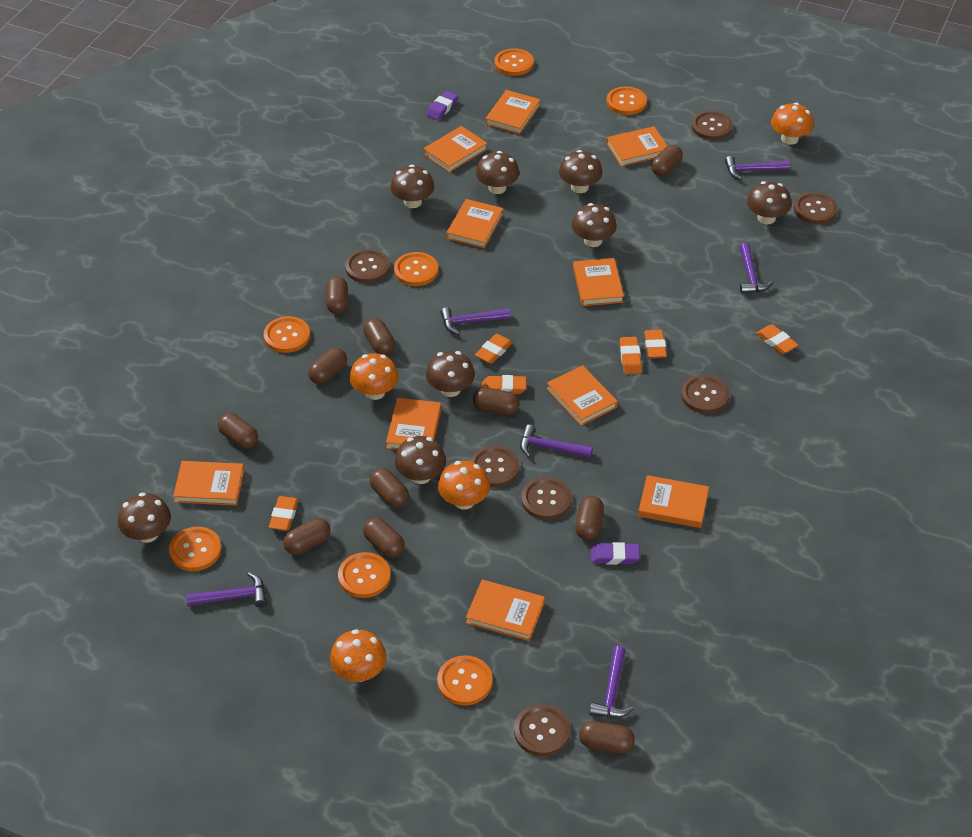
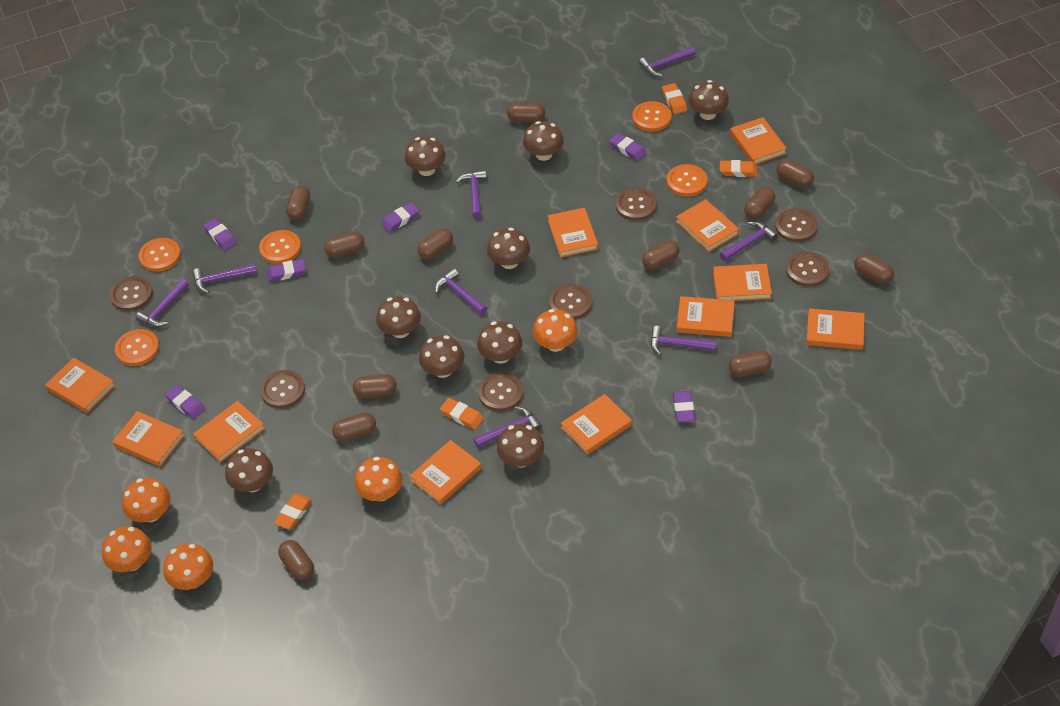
brown capsule: [218,413,258,449] [283,518,331,555] [308,348,347,384] [326,276,348,314] [363,318,395,355] [363,518,405,558] [370,468,409,508] [473,387,519,415] [575,496,604,540] [579,721,635,754] [651,145,683,176] = 11 -> [278,540,314,580] [286,186,310,220] [324,232,365,258] [332,412,376,442] [353,374,397,398] [418,228,453,260] [507,103,545,122] [642,240,680,270] [729,350,772,377] [744,187,775,219] [777,160,814,188] [854,254,894,284] = 12
brown mushroom: [118,492,171,543] [390,165,434,208] [395,436,446,484] [426,351,475,397] [476,151,519,194] [559,150,602,193] [572,203,617,247] [747,181,791,224] = 8 -> [225,448,273,492] [376,296,421,338] [405,137,446,176] [419,335,464,378] [477,321,523,364] [487,228,530,269] [497,424,544,468] [523,121,564,161] [688,80,729,120] = 9
orange book: [173,461,244,506] [386,398,441,450] [423,126,488,172] [446,199,503,248] [466,580,545,641] [485,90,540,134] [547,365,618,426] [573,258,624,306] [607,126,667,167] [638,475,709,528] = 10 -> [45,358,115,413] [112,411,185,467] [193,401,265,463] [410,440,482,505] [548,208,598,257] [561,394,632,455] [676,199,739,252] [676,296,735,337] [713,264,772,301] [730,117,787,164] [806,308,865,350] = 11
orange button: [169,527,222,571] [263,316,310,353] [338,552,391,598] [394,252,438,286] [437,655,492,706] [495,48,534,76] [607,86,647,115] = 7 -> [115,329,159,366] [139,238,181,272] [259,230,301,264] [632,101,672,132] [667,164,707,197] = 5
orange eraser: [269,496,299,531] [475,334,513,364] [482,375,526,394] [620,337,642,374] [644,330,667,358] [756,324,798,354] = 6 -> [274,494,312,529] [440,398,484,430] [662,83,687,114] [720,160,757,177] = 4
orange mushroom: [330,629,387,682] [350,353,399,400] [438,461,490,510] [771,103,814,145] = 4 -> [102,526,152,572] [122,478,171,522] [163,543,213,590] [354,457,403,501] [533,309,578,352] = 5
purple eraser: [426,91,458,120] [590,542,640,565] = 2 -> [165,385,205,419] [203,218,237,250] [267,259,306,282] [381,202,420,232] [609,133,646,161] [673,391,695,422] = 6
purple hammer: [186,573,267,607] [441,307,510,335] [520,425,593,458] [589,646,634,718] [725,156,789,180] [739,243,774,294] = 6 -> [135,279,189,327] [193,264,256,293] [435,268,487,315] [456,170,487,219] [473,406,542,448] [639,46,696,76] [651,326,716,355] [720,221,778,261] = 8

